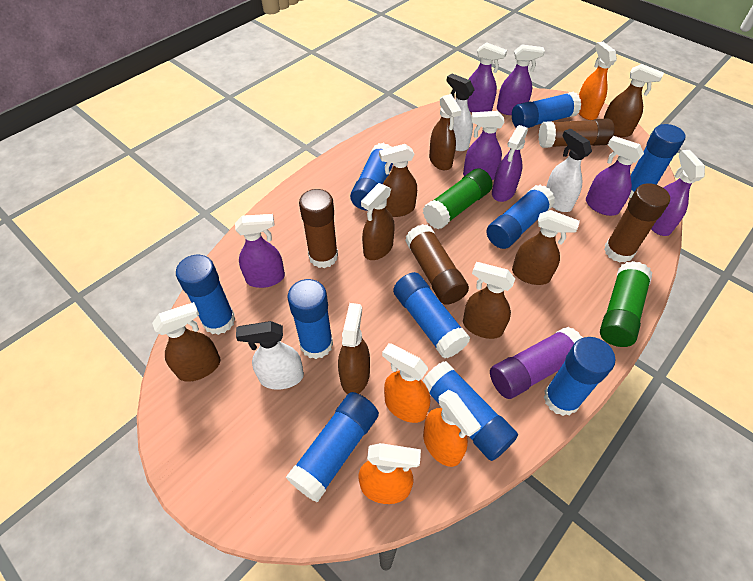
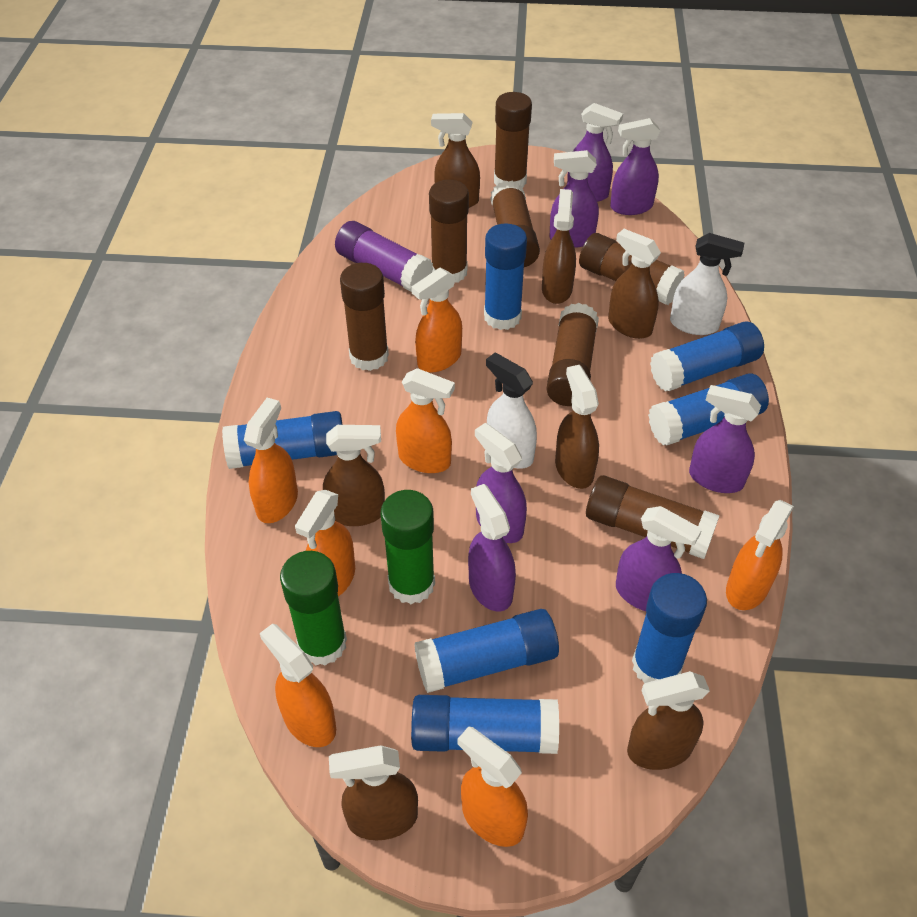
blue glue stick: [176,255,236,335] [286,392,379,502] [287,279,333,359] [350,143,393,210] [393,272,470,358] [423,361,518,461] [487,185,555,249] [512,91,581,128] [543,337,615,416] [629,124,686,198] = 10 -> [222,411,343,469] [411,695,559,754] [414,609,559,693] [484,224,527,330] [632,573,707,683] [648,373,769,446] [650,321,764,392] = 7
brown glue stick: [299,189,338,268] [405,224,469,305] [538,119,615,148] [604,183,670,263] = 4 -> [340,263,389,371] [429,180,469,283] [490,181,540,267] [494,92,532,187] [546,303,599,406] [579,233,685,305] [586,475,720,559] = 7
brown spray bottle: [152,302,221,382] [338,303,370,394] [361,183,395,260] [379,144,417,217] [429,94,462,171] [463,262,515,339] [512,210,580,285] [603,64,664,137] = 8 -> [323,425,385,526] [329,745,418,840] [431,113,480,208] [542,189,576,304] [555,365,599,489] [608,229,661,339] [627,671,710,770] = 7
orange spray bottle: [358,443,421,504] [382,343,430,423] [423,390,481,467] [578,42,617,120] = 4 -> [244,398,298,523] [260,624,336,747] [295,490,355,596] [396,368,455,473] [411,268,462,373] [457,727,528,847] [726,500,794,610] = 7
white spray bottle: [236,321,304,390] [446,73,475,151] [546,129,592,212] = 3 -> [486,353,537,469] [670,233,744,335] = 2

